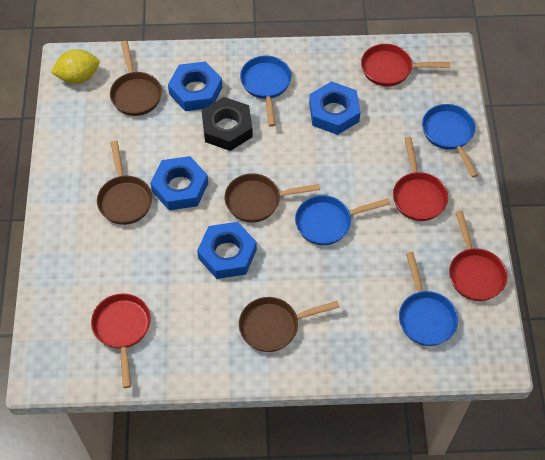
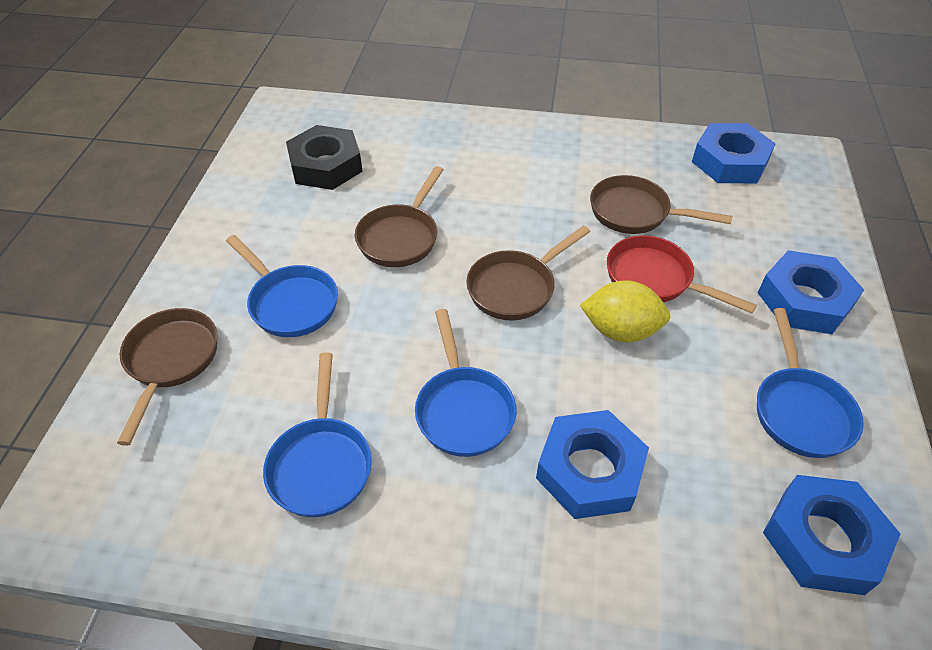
red pan: [91,293,151,388] [361,44,451,86] [393,137,448,221] [449,211,507,301] = 4 -> [607,235,757,313] = 1

